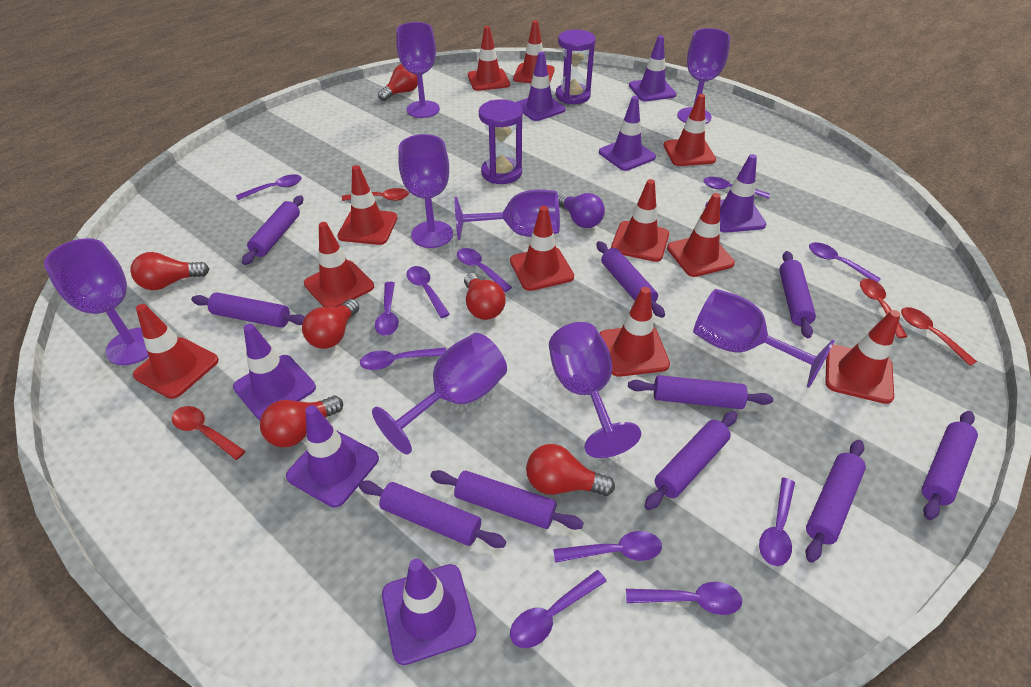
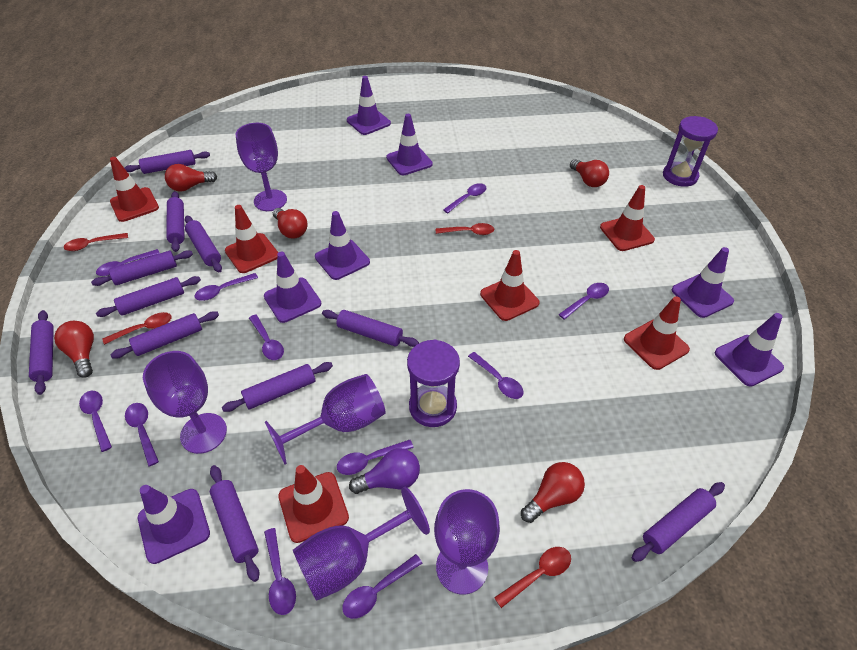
purple goblet: [44,238,149,365] [372,333,507,455] [396,22,440,118] [399,134,453,248] [455,190,560,240] [549,322,641,458] [677,28,730,124] [693,289,835,388] = 8 -> [143,351,227,454] [236,123,287,211] [265,374,386,465] [293,487,430,601] [434,489,500,595] = 5
purple rolling pin: [191,292,305,328] [242,195,303,265] [358,480,506,548] [430,470,584,530] [596,241,665,318] [628,375,773,409] [645,411,737,510] [779,251,816,338] [806,440,866,563] [922,411,978,520] = 10 -> [29,310,54,395] [91,250,193,286] [96,276,201,317] [110,311,219,359] [125,150,210,174] [167,191,185,252] [185,216,222,272] [210,465,259,582] [222,362,333,412] [322,310,419,347] [632,482,725,562] = 11
red light bulb: [131,252,209,290] [260,396,343,447] [302,299,359,349] [378,64,418,101] [464,273,506,320] [526,444,615,496] = 6 -> [54,321,94,378] [165,164,217,191] [273,208,308,238] [521,462,585,523] [570,159,609,187] = 5
red traffic cone: [133,304,219,399] [304,222,374,307] [337,165,398,245] [468,26,510,91] [510,206,574,291] [513,21,555,83] [600,287,670,377] [611,179,669,262] [663,94,716,166] [667,193,735,277] [825,310,900,404] = 11 -> [110,157,159,222] [225,205,278,273] [278,465,349,543] [480,250,540,321] [600,185,655,251] [624,296,690,370] = 6

